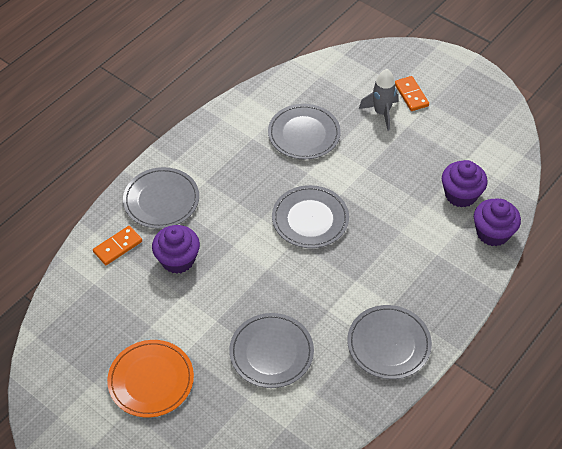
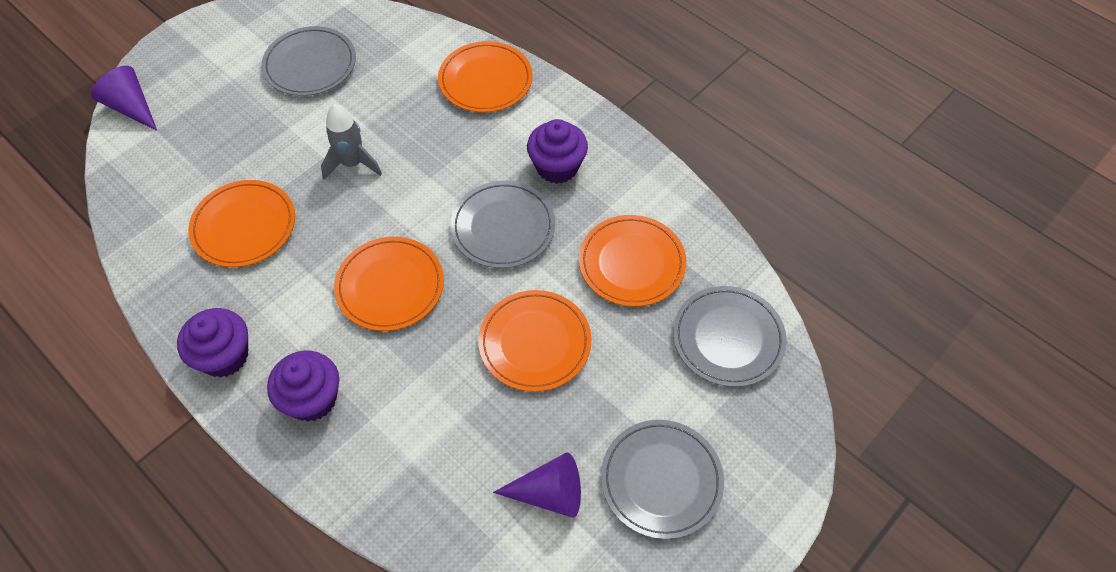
grey plate: [123,167,199,229] [229,313,314,388] [268,104,341,159] [272,185,349,248] [347,305,432,379] = 5 -> [261,26,356,96] [450,181,555,268] [601,420,724,539] [673,286,787,387] = 4
orange domino: [93,226,142,265] [395,76,429,111] = 2 -> none = 0
orange plate: [107,340,194,418] = 1 -> [188,180,295,267] [334,237,444,331] [438,41,533,112] [478,290,592,392] [579,215,686,307] = 5
purple cone: none = 0 -> [91,66,157,131] [493,452,581,518] = 2

